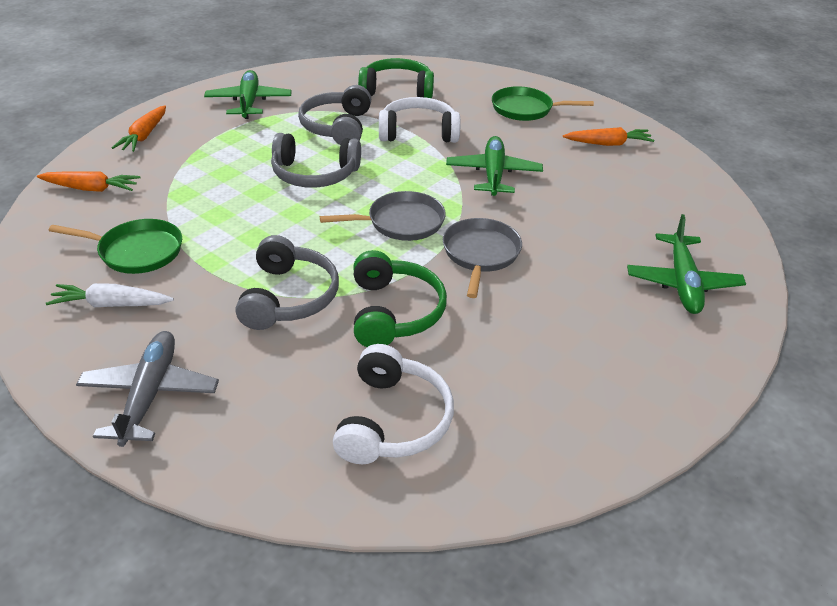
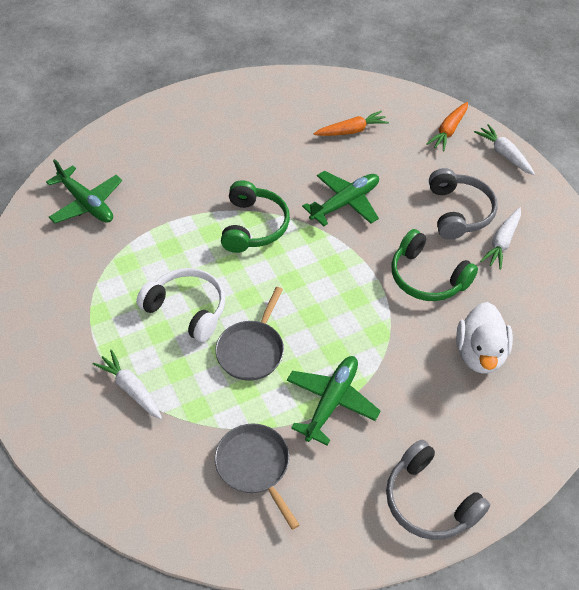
green pan: [49,219,182,274] [492,86,594,121] = 2 -> none = 0
grey headphones: [236,235,339,330] [271,133,361,188] [298,85,371,145] = 3 -> [386,440,490,540] [429,168,498,239] = 2
grey plane: [76,331,219,447] = 1 -> none = 0
orange carrot: [37,171,140,192] [112,106,166,152] [563,127,654,146] = 3 -> [313,111,389,136] [426,102,468,151] = 2
white carrot: [46,283,174,307] = 1 -> [93,350,162,419] [474,124,535,175] [480,207,521,270] = 3
white duck: none = 0 -> [456,302,513,374] = 1
white headphones: [333,344,454,464] [379,97,460,143] = 2 -> [136,268,225,342] = 1

